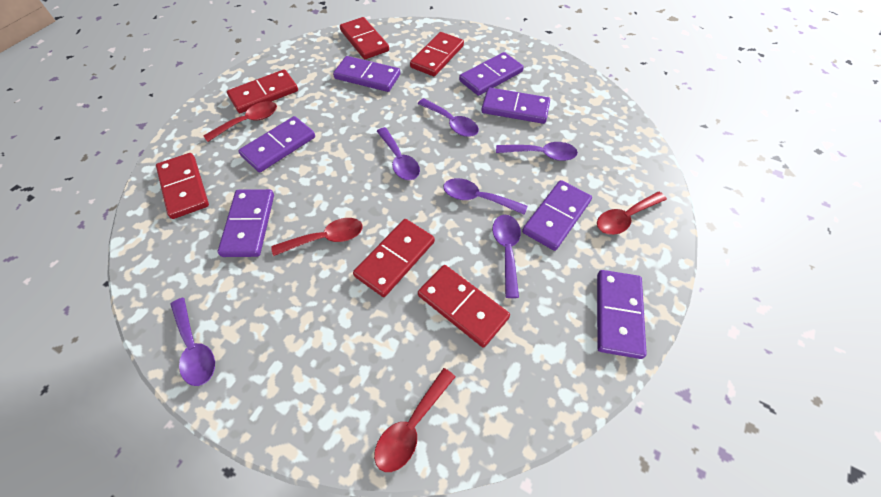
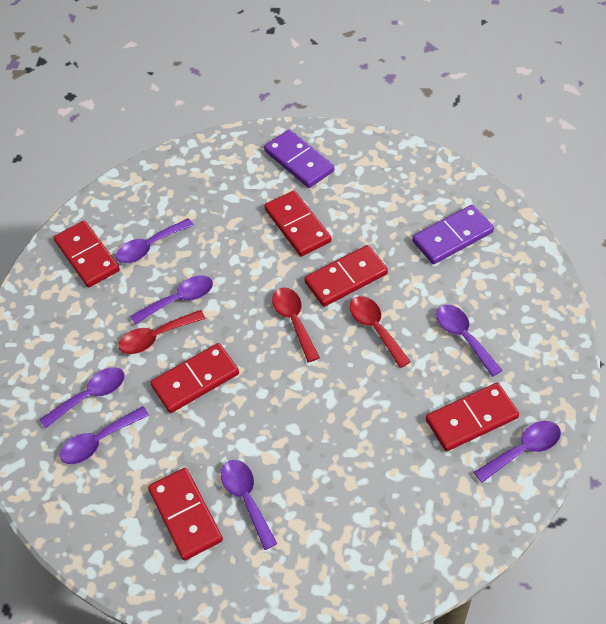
purple domino: [218,189,274,257] [238,116,315,173] [333,56,400,92] [459,52,524,96] [481,87,550,124] [522,180,592,251] [597,270,647,359] = 7 -> [264,129,334,188] [412,205,494,264] = 2
purple spoon: [170,298,215,386] [377,127,420,180] [418,98,479,137] [443,178,527,215] [492,215,521,298] [496,142,578,161] = 6 -> [39,367,125,429] [60,406,149,464] [116,218,194,263] [130,275,213,325] [221,460,277,550] [436,305,502,377] [474,421,561,483] = 7
red spoon: [203,101,277,142] [271,218,362,256] [374,368,456,472] [597,192,667,235] = 4 -> [119,310,206,354] [272,287,320,362] [350,296,411,368] = 3

